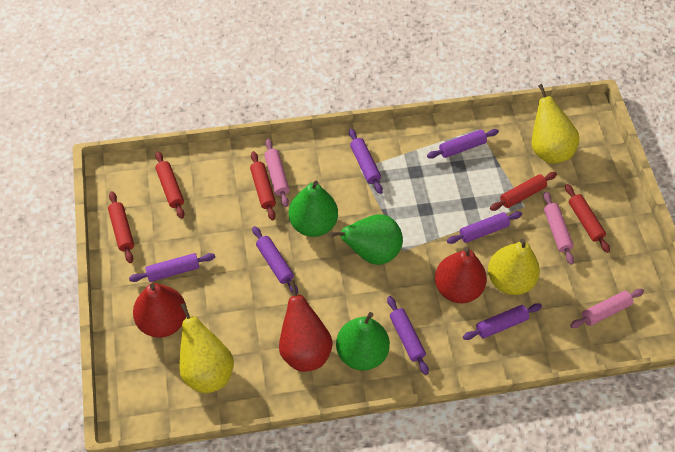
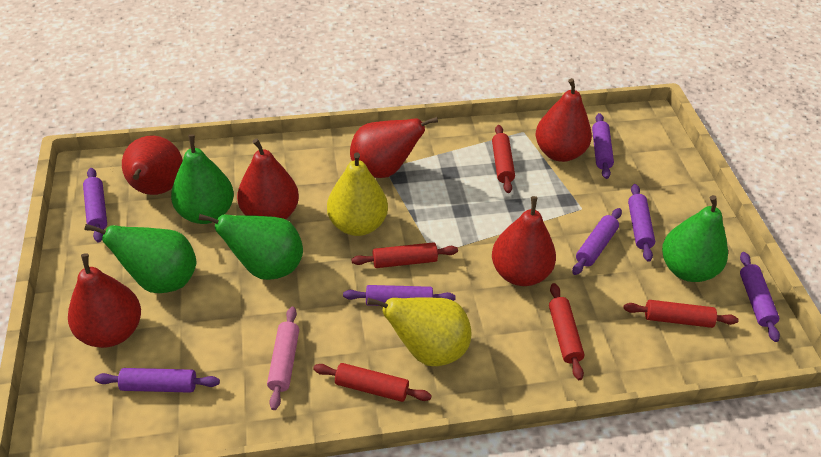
green pear: [289,181,338,237] [330,214,403,265] [336,312,390,370] = 3 -> [85,224,196,293] [171,135,234,224] [199,214,303,280] [662,195,728,282] = 4
pink rolling pin: [264,139,289,207] [543,191,574,265] [570,289,644,328] = 3 -> [267,307,299,410] = 1
red pear: [133,283,186,338] [279,280,333,372] [435,247,487,303] = 3 -> [68,253,141,348] [122,136,183,195] [237,138,299,220] [350,117,438,178] [492,196,556,286] [536,78,592,162] = 6
yellow pear: [179,303,234,393] [488,239,540,295] [532,84,579,163] = 3 -> [327,152,388,236] [367,297,471,366] = 2

